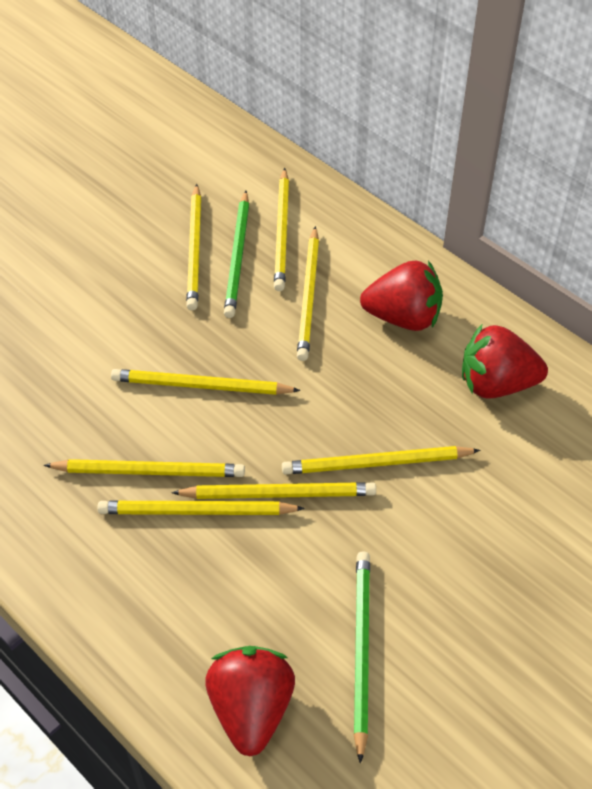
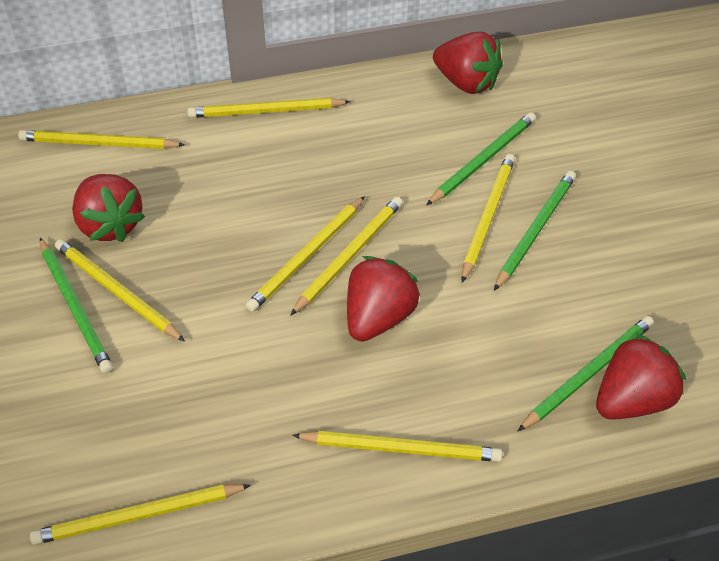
green pencil: [224,191,249,318] [353,551,370,764] = 2 -> [40,238,113,374] [426,112,536,205] [494,171,576,291] [518,316,654,431] = 4
red strawberry: [205,646,295,756] [360,261,443,331] [462,324,548,399] = 3 -> [72,174,145,242] [347,256,420,342] [433,31,503,94] [596,334,686,420] = 4

